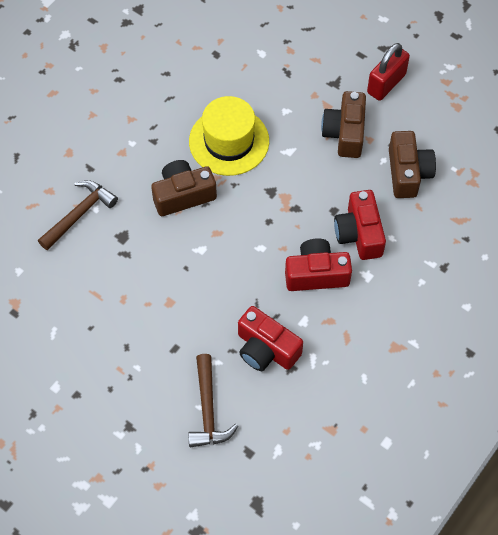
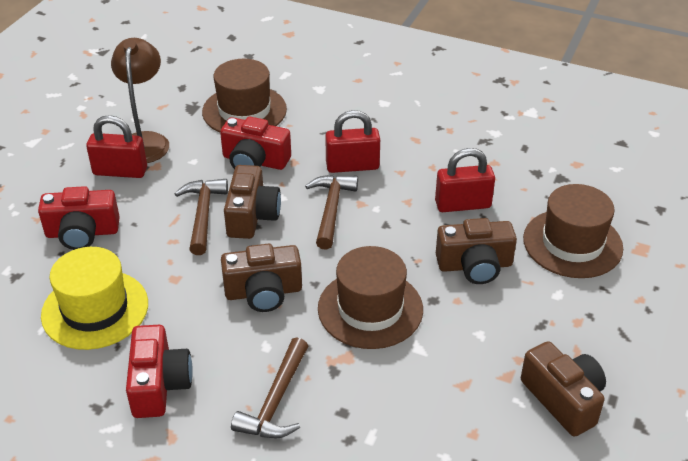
brown camera: [151,160,217,216] [321,91,366,158] [389,131,436,198] = 3 -> [221,244,302,312] [224,165,281,239] [436,218,517,284] [521,341,606,437] = 4
brown hammer: [38,180,118,250] [188,354,238,447] = 2 -> [175,179,228,255] [231,337,308,438] [305,175,358,250] = 3
brown hat: none = 0 -> [202,59,287,132] [318,246,423,349] [523,184,623,278] = 3
brown lamp: none = 0 -> [111,38,169,163] = 1
red padlock: [367,43,410,101] = 1 -> [86,115,147,178] [325,110,380,173] [435,148,495,212] = 3

